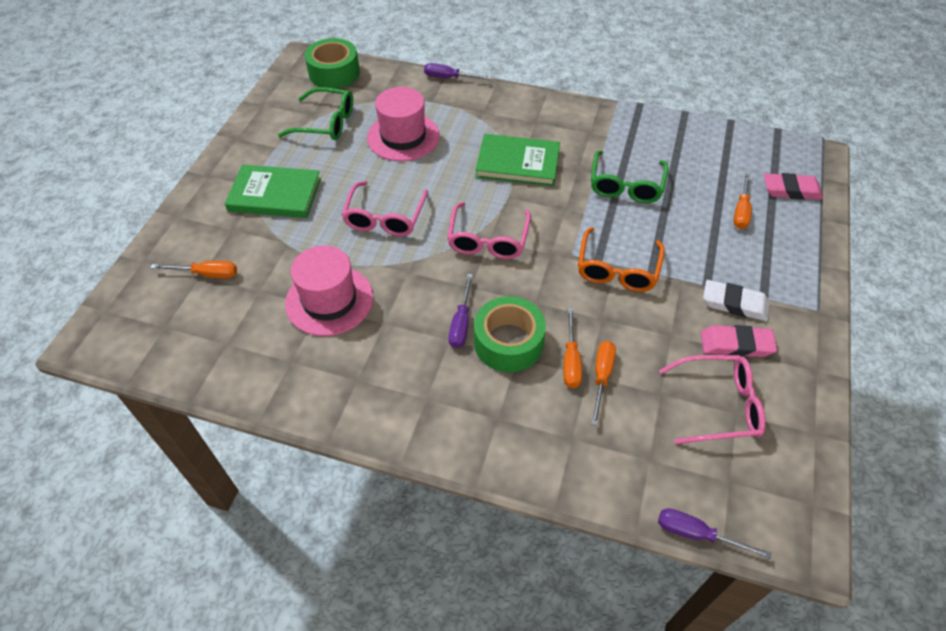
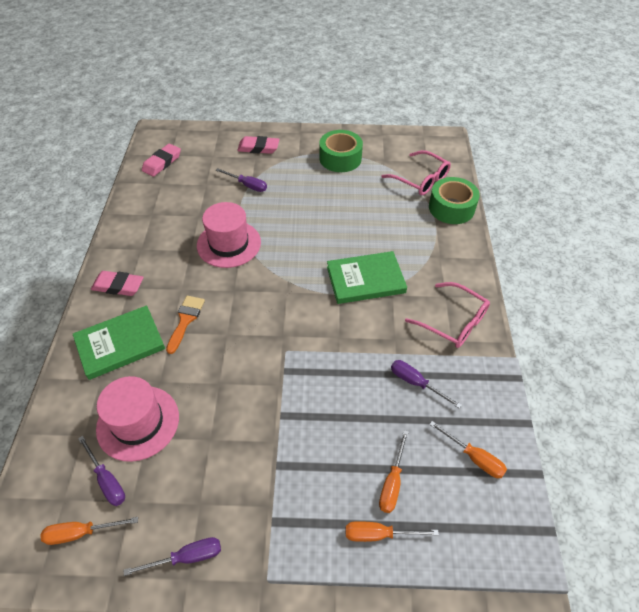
green glasses: [278,87,353,140] [591,151,669,204] = 2 -> none = 0
orange brush: none = 0 -> [166,296,205,354] = 1
orange glasses: [578,227,665,292] = 1 -> none = 0
pink eraser: [701,325,777,357] [764,173,823,200] = 2 -> [91,271,144,296] [142,143,181,177] [237,136,279,154] = 3
pink glasses: [342,181,428,236] [447,202,531,259] [659,355,766,444] = 3 -> [381,150,451,195] [405,282,490,348] = 2
purple screwdriver: [424,63,491,79] [449,274,473,348] [658,508,772,559] = 3 -> [78,436,125,506] [124,537,221,576] [216,168,267,192] [391,360,462,408] = 4
white eraser: [703,280,770,321] = 1 -> none = 0

